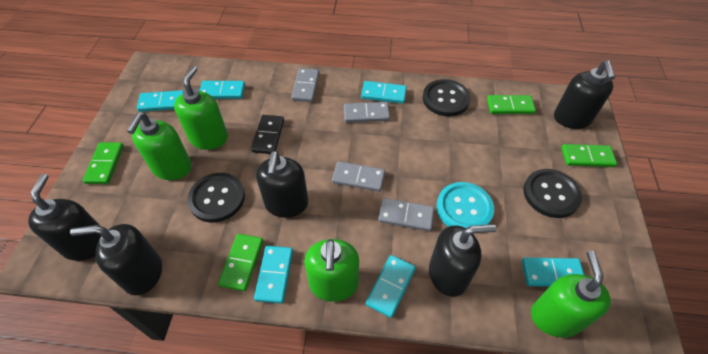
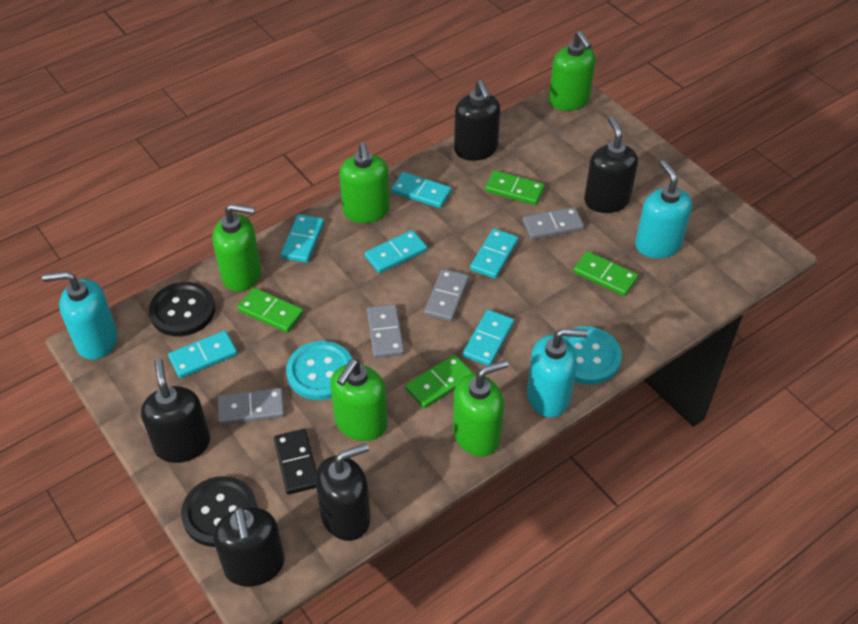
black button: [187,173,245,222] [423,79,471,116] [523,169,582,218] = 3 -> [149,282,215,336] [181,476,257,547] = 2
green soap dispenser: [127,112,192,180] [174,66,228,150] [304,239,359,302] [531,251,611,338] = 4 -> [213,204,261,292] [330,359,388,441] [339,142,390,223] [453,360,509,457] [549,31,596,111] = 5
turquoise button: [437,182,494,228] = 1 -> [286,341,352,400] [562,326,622,384] = 2
turquoise soap dispenser: none = 0 -> [42,271,118,360] [527,328,588,418] [635,160,692,258] = 3

